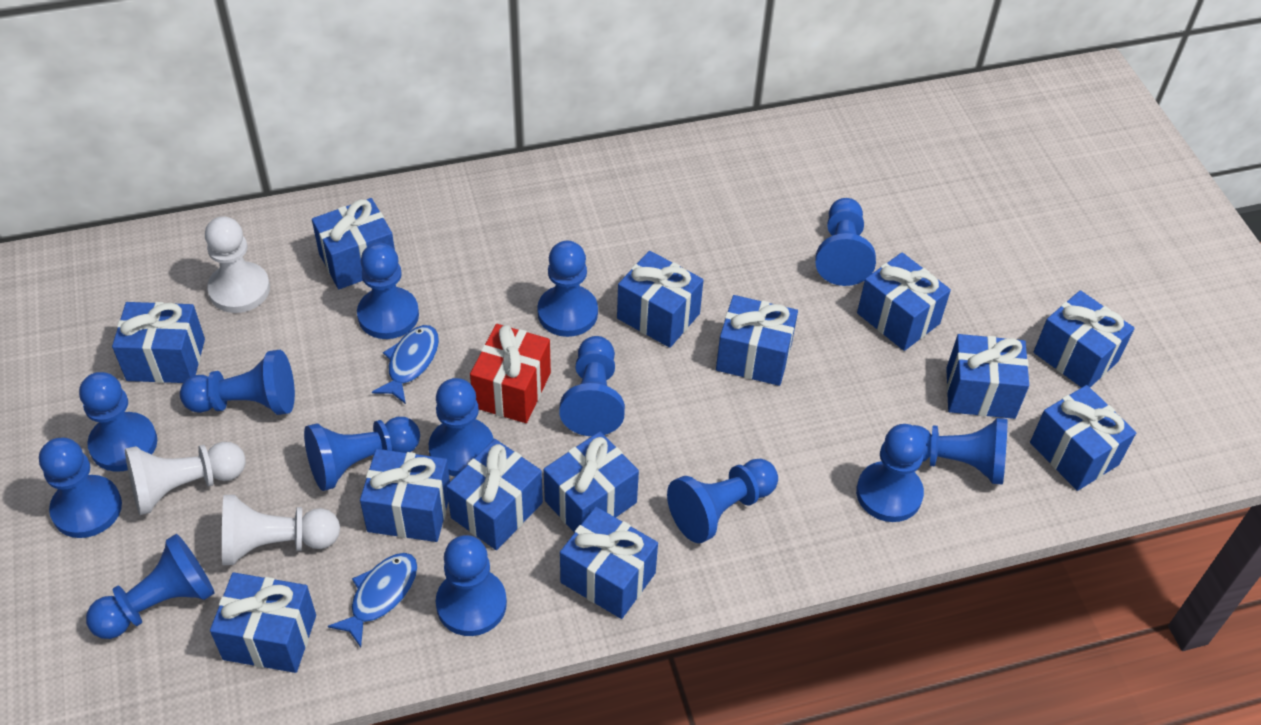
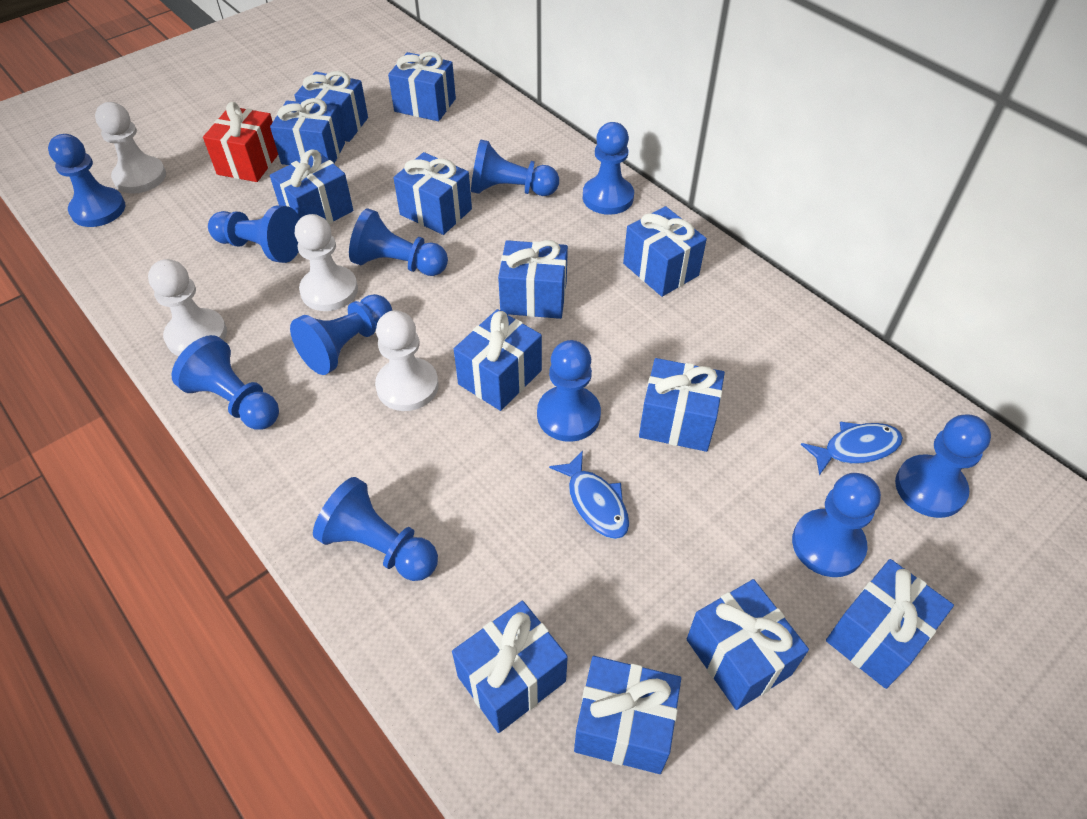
blue pawn: [39,437,122,538] [79,372,157,472] [86,534,215,639] [180,350,295,415] [304,417,420,491] [357,242,419,339] [429,378,494,476] [436,535,507,636] [537,240,598,337] [559,336,625,436] [667,459,778,543] [815,198,876,286] [856,424,926,522] [913,418,1007,485] = 14 -> [48,134,125,227] [171,335,279,430] [208,205,300,263] [290,294,392,375] [313,477,438,581] [349,208,448,276] [471,140,559,196] [537,340,601,442] [583,122,634,215] [792,473,881,577] [895,415,991,518] = 11
white pawn: [125,442,246,515] [205,216,270,313] [222,495,340,565] = 3 -> [95,102,166,193] [148,259,227,356] [295,214,358,311] [375,310,439,411] = 4

